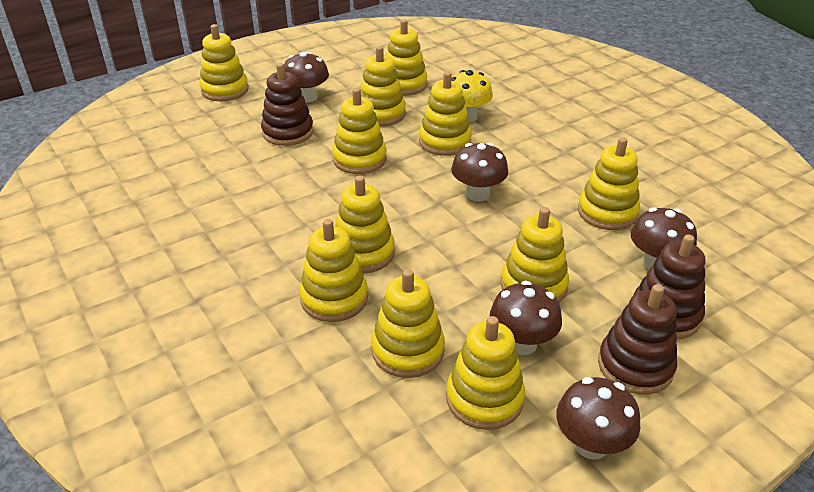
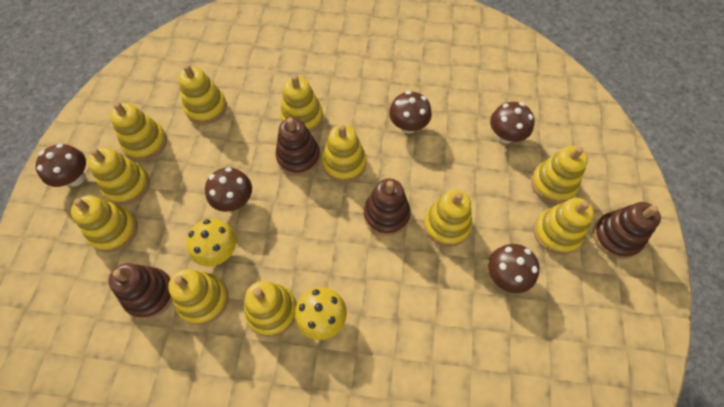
brown stacking toy: [261,63,314,146] [598,284,677,395] [633,234,705,339] = 3 -> [108,263,172,319] [275,118,320,176] [363,178,411,236] [593,202,661,259] = 4
yellow mushroom: [451,70,493,122] = 1 -> [186,219,237,267] [295,287,347,340] = 2

